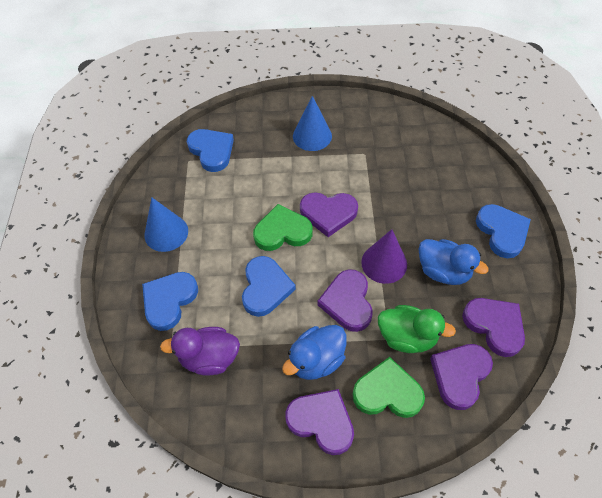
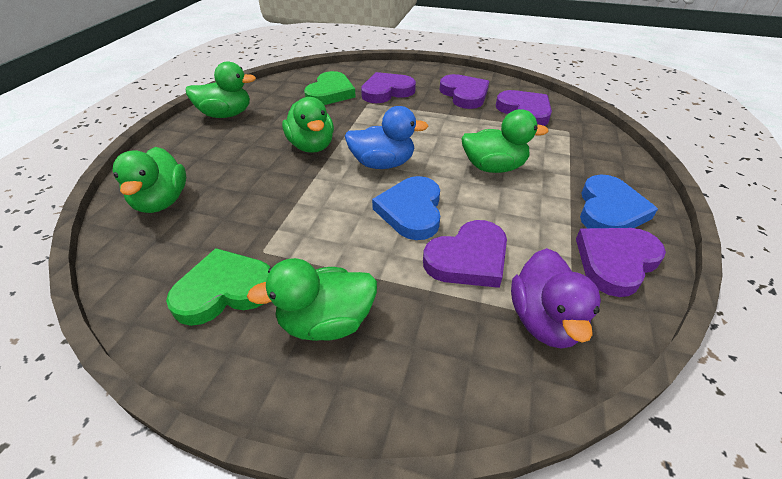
blue cone: [144,197,188,252] [293,96,332,151] = 2 -> none = 0
blue duck: [282,325,346,380] [419,239,489,285] = 2 -> [345,106,429,169] = 1
blue heart: [142,272,198,331] [187,129,234,172] [242,256,296,317] [476,204,531,258] = 4 -> [372,176,440,240] [580,174,658,228] = 2
green duck: [378,305,456,353] = 1 -> [112,147,186,213] [186,61,256,118] [247,258,377,341] [282,97,334,153] [461,109,549,173] = 5
purple cone: [361,229,407,284] = 1 -> none = 0

